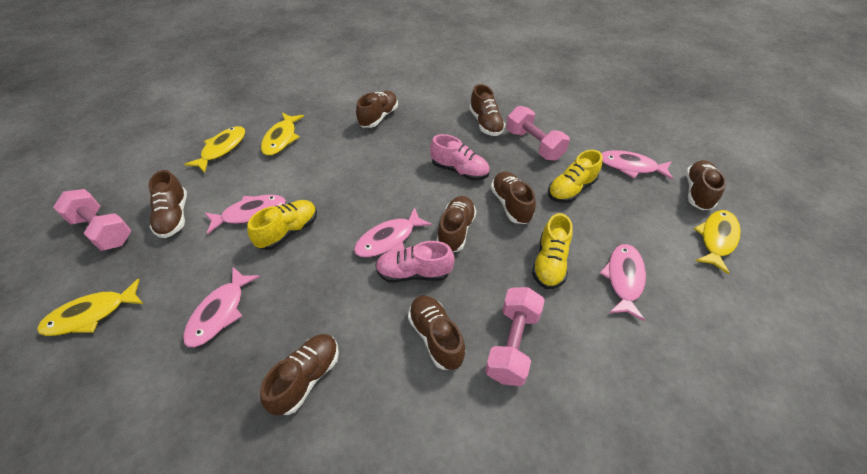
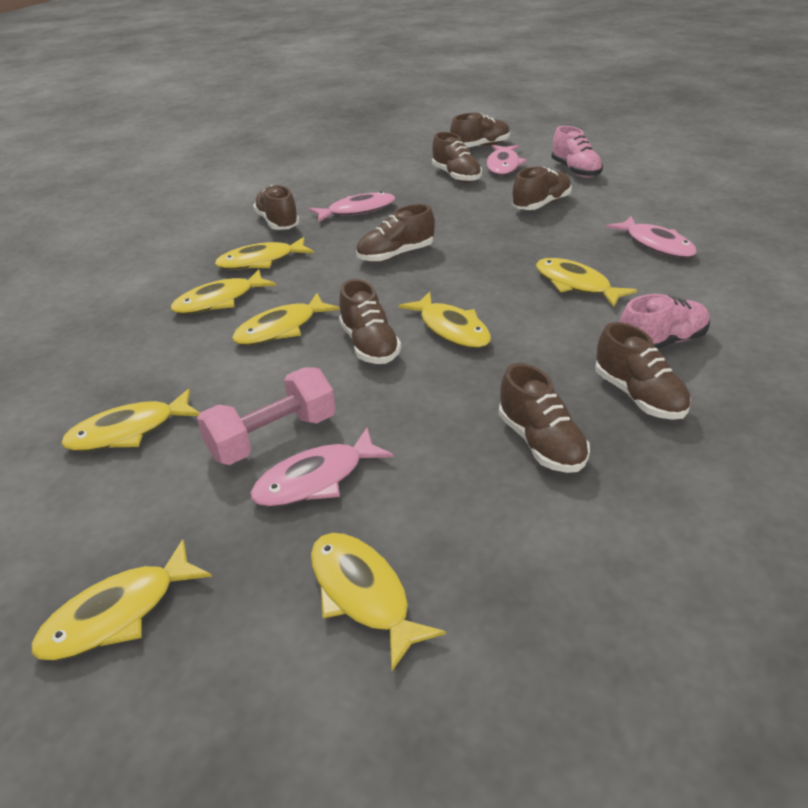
pink dumbbell: [53,189,132,251] [485,287,545,386] [506,106,570,161] = 3 -> [197,367,336,465] = 1
pink fish: [183,267,260,348] [205,194,286,234] [354,207,432,258] [600,244,646,321] [602,150,673,180] = 5 -> [250,428,394,507] [309,192,395,222] [487,145,527,175] [606,216,697,258] = 4
yellow fish: [37,279,143,336] [184,126,245,173] [261,113,304,156] [694,210,741,275] = 4 -> [31,539,212,660] [61,389,200,451] [171,270,277,314] [215,237,314,269] [232,293,340,345] [311,533,446,671] [398,292,491,348] [536,258,637,307] = 8
yellow shoe: [247,200,317,250] [532,213,573,289] [548,150,602,203] = 3 -> none = 0

